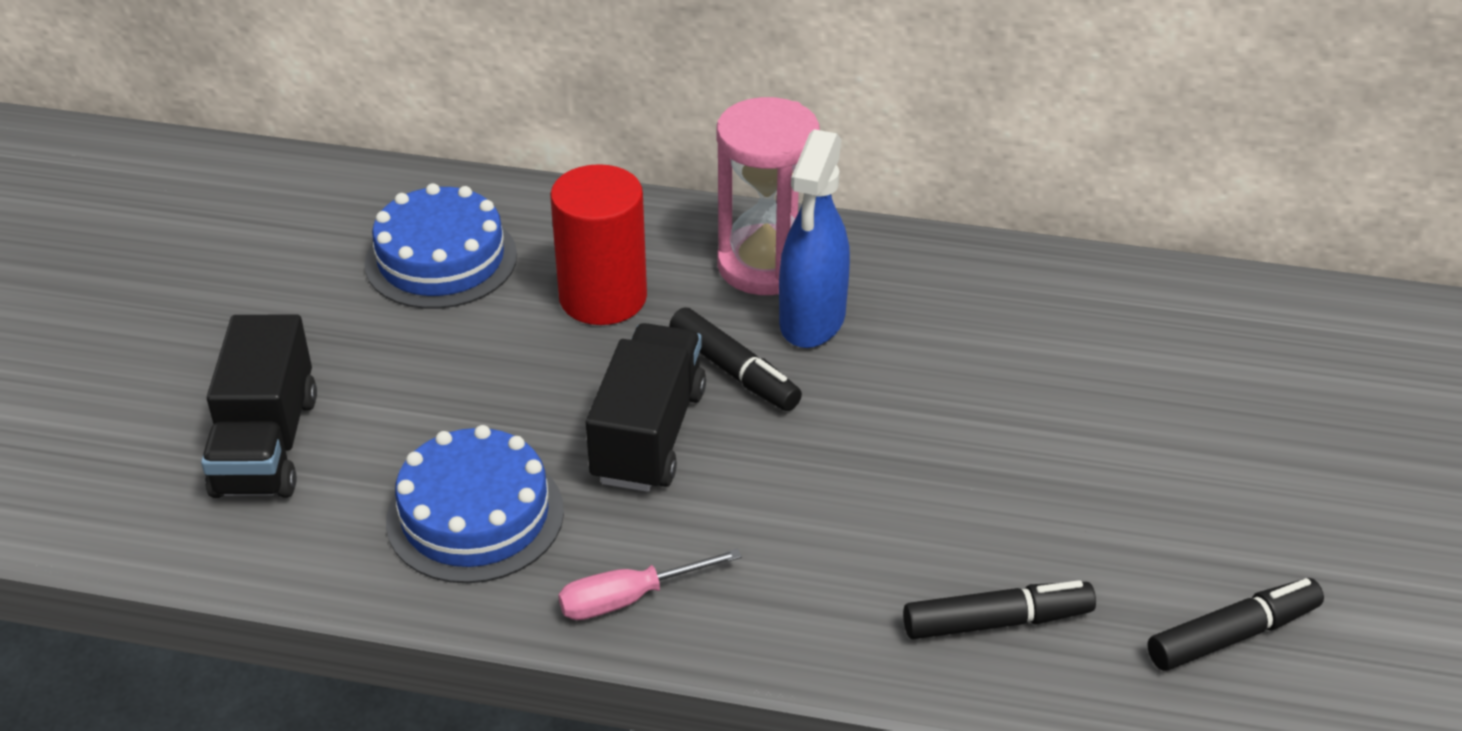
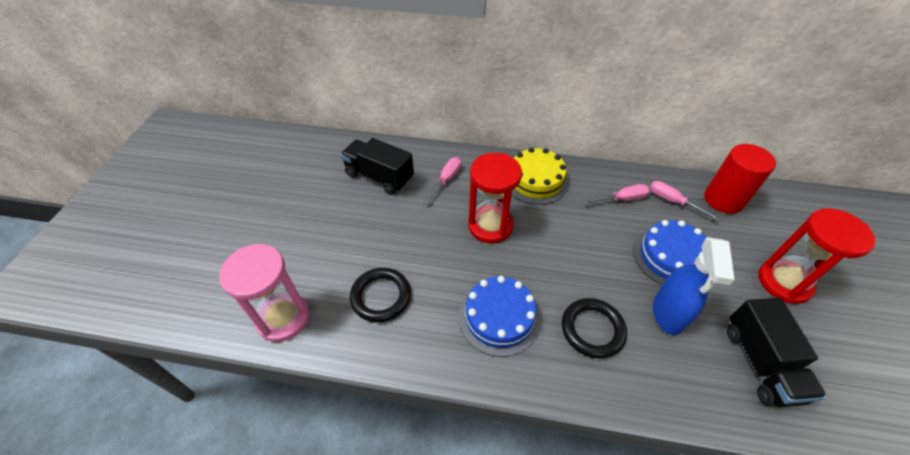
black marker: [669,307,802,411] [903,580,1096,639] [1147,578,1324,671] = 3 -> none = 0
black ring: none = 0 -> [350,268,411,323] [562,298,627,358] = 2
pink screwdriver: [558,549,742,620] = 1 -> [424,157,461,204] [584,184,650,204] [650,181,720,220] = 3
red hourglass: none = 0 -> [468,153,522,243] [758,208,876,304] = 2
yellow cake: none = 0 -> [512,147,569,205] = 1

